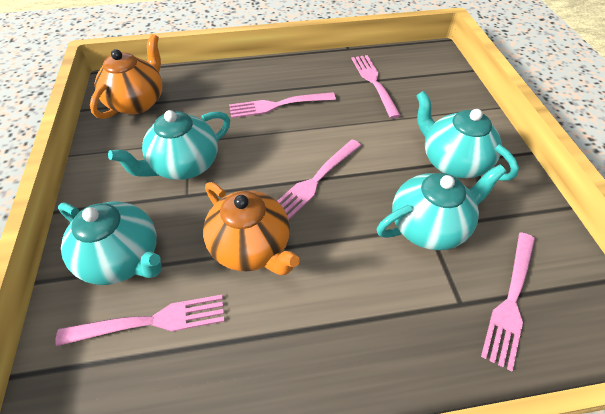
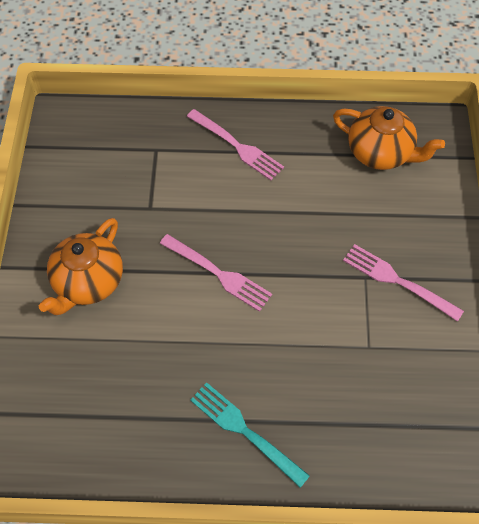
pink fork: [55,295,225,346] [229,92,336,118] [278,139,361,220] [351,55,401,118] [481,232,535,372] = 5 -> [160,234,272,312] [187,109,284,180] [343,244,464,322] = 3
turquoise fork: none = 0 -> [190,382,310,488] = 1
turquoise teapot: [58,202,162,285] [108,110,230,180] [377,164,507,250] [416,91,519,181] = 4 -> none = 0

